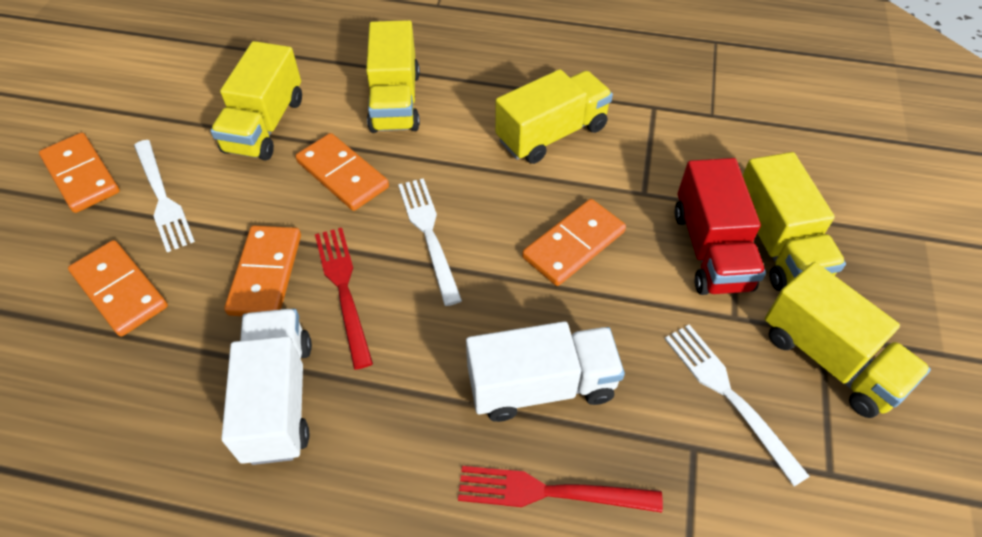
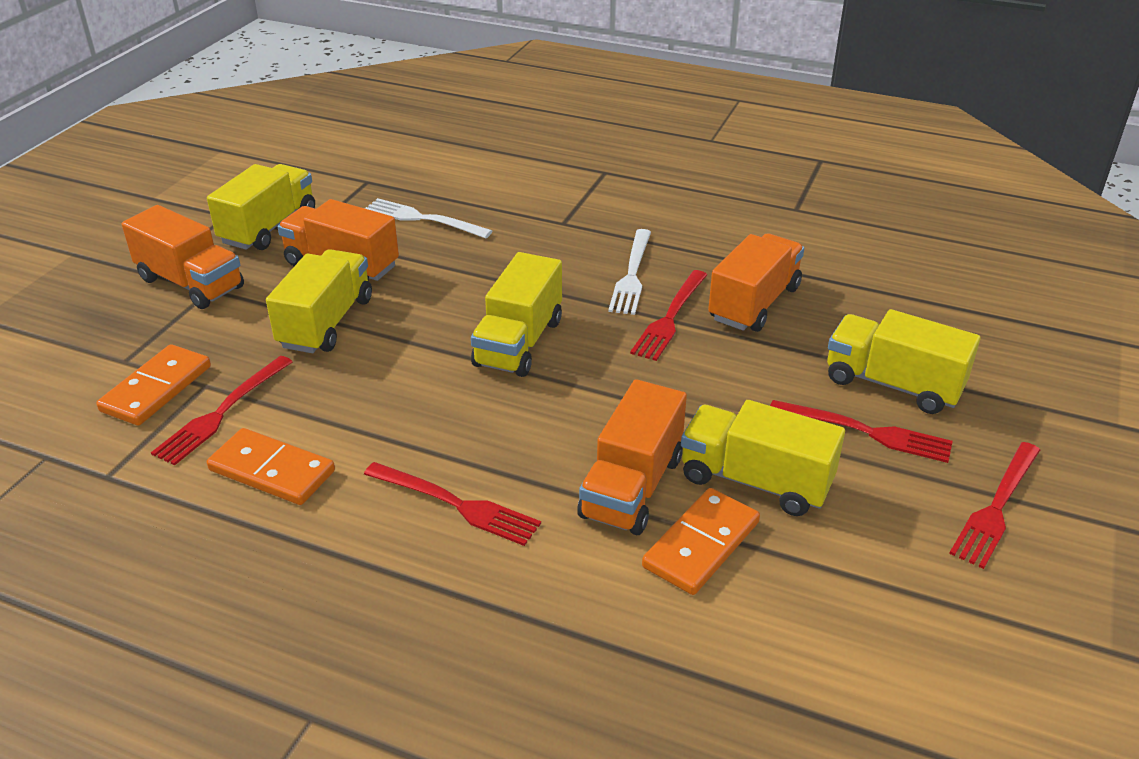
orange domino: [39,133,120,213] [68,240,168,336] [224,226,301,316] [295,133,389,211] [522,199,626,286] = 5 -> [96,344,211,426] [207,428,335,505] [642,488,760,595] = 3
orange truck: none = 0 -> [122,205,244,309] [278,199,399,281] [577,379,687,535] [708,233,804,332] = 4
red fork: [315,228,373,370] [458,466,663,513] = 2 -> [151,356,293,465] [364,462,541,546] [630,270,707,361] [770,400,953,463] [949,442,1040,569] = 5
red truck: [675,158,766,295] = 1 -> none = 0
white fork: [134,140,195,252] [398,178,462,306] [665,325,810,487] = 3 -> [365,198,492,238] [608,229,651,315] = 2
white truck: [221,309,312,465] [466,321,625,422] = 2 -> none = 0

